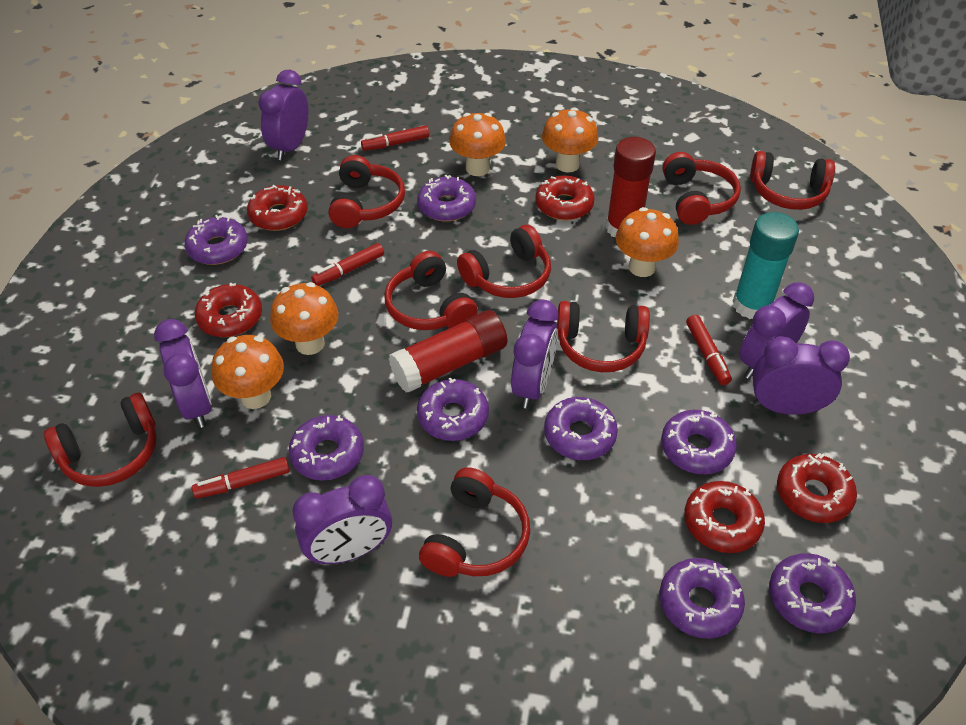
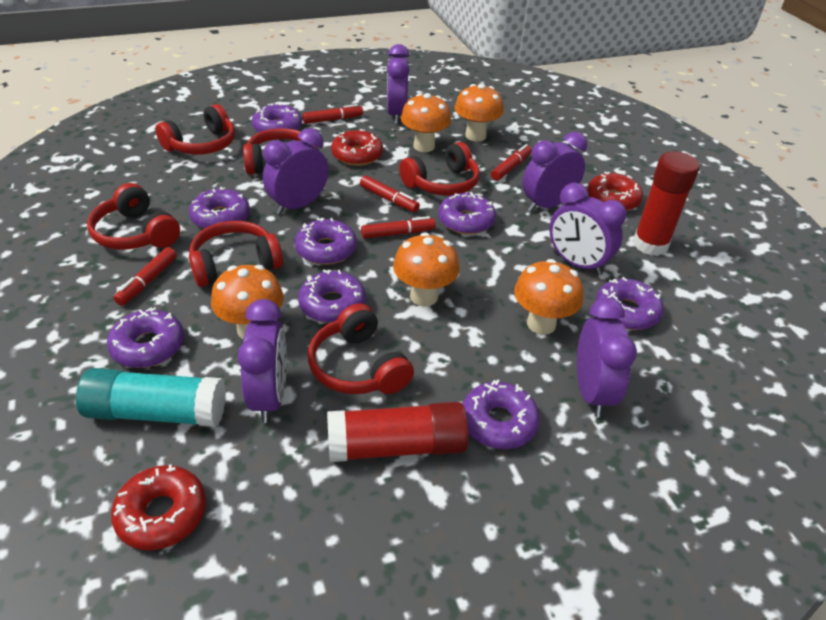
red donut: [195,282,262,337] [247,185,308,231] [535,176,595,220] [685,481,765,553] [777,453,857,523] = 5 -> [111,464,206,550] [331,129,383,166] [587,172,643,211] = 3
red headphones: [44,393,157,487] [328,155,405,228] [384,251,478,330] [419,467,530,577] [457,225,551,298] [557,301,650,372] [662,152,741,225] [750,151,835,210] = 8 -> [87,183,180,250] [155,104,235,155] [189,221,283,287] [243,128,318,175] [308,303,414,394] [399,142,480,196] = 6
red marker: [192,457,290,499] [311,243,384,286] [361,125,429,151] [686,315,732,385] = 4 -> [114,247,177,306] [303,104,363,124] [360,176,420,212] [361,216,436,239] [491,144,532,181] = 5

